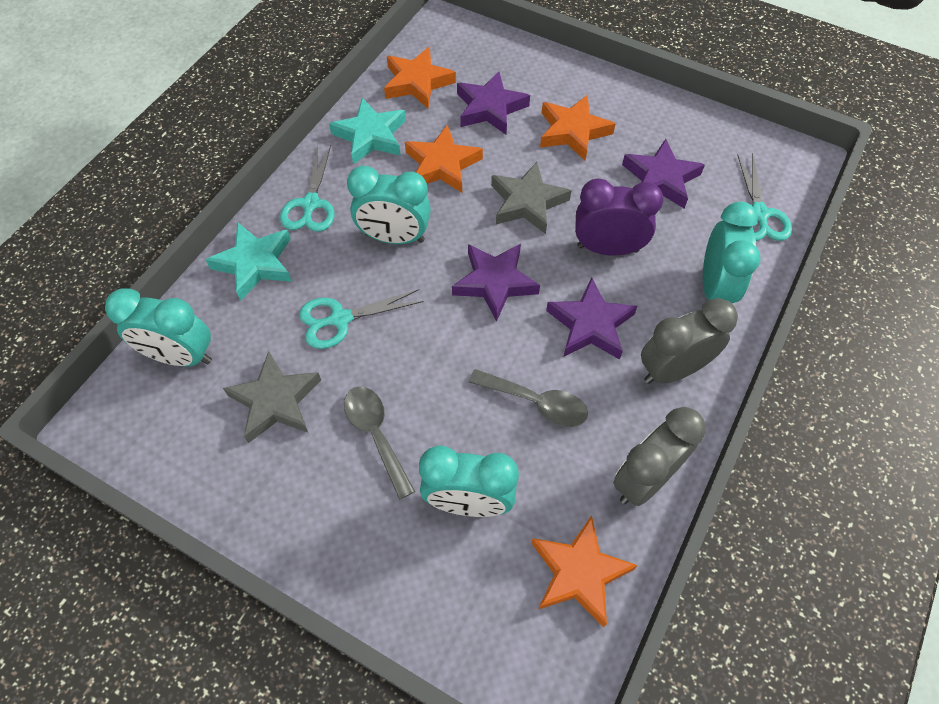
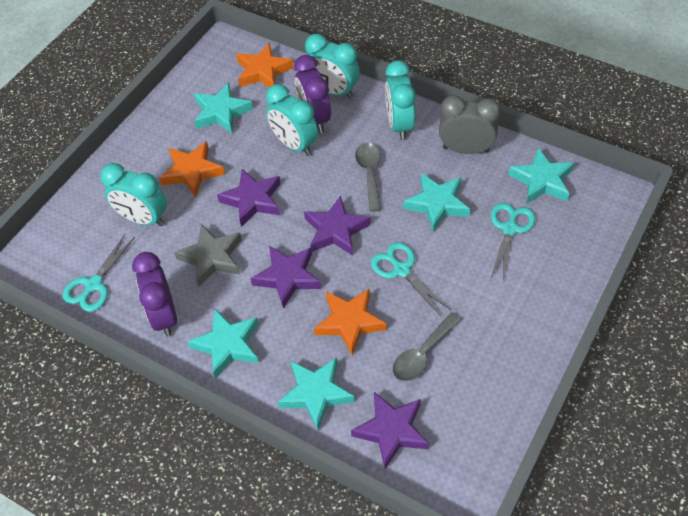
grey clock: [613,407,706,506] [641,298,738,384] = 2 -> [439,95,501,154] = 1
grey star: [223,351,321,443] [491,162,572,234] = 2 -> [174,224,242,287] = 1
orange star: [384,47,456,108] [405,125,483,193] [531,515,638,627] [540,95,616,160] = 4 -> [159,142,225,197] [236,43,294,87] [314,288,387,356] = 3
purple clock: [575,179,664,256] = 1 -> [132,252,177,337] [294,55,331,133] = 2
turquoise star: [205,222,292,301] [329,98,406,164] = 2 -> [187,309,259,379] [194,82,253,133] [278,357,355,430] [403,173,470,232] [508,148,574,203] = 5

